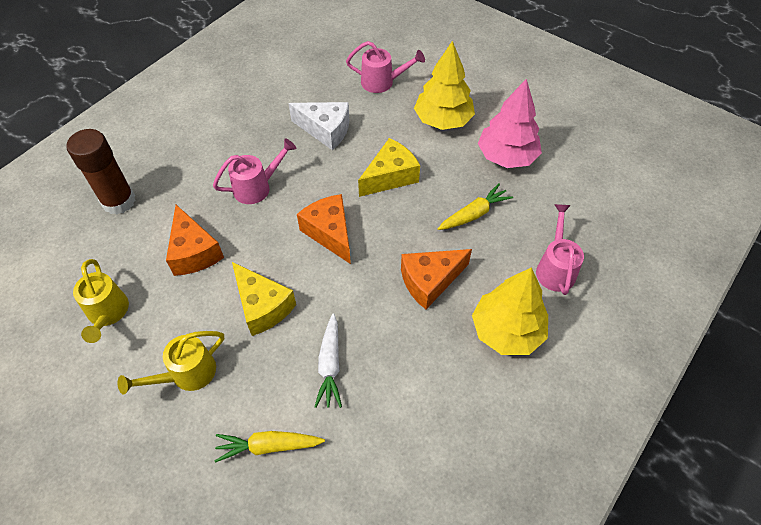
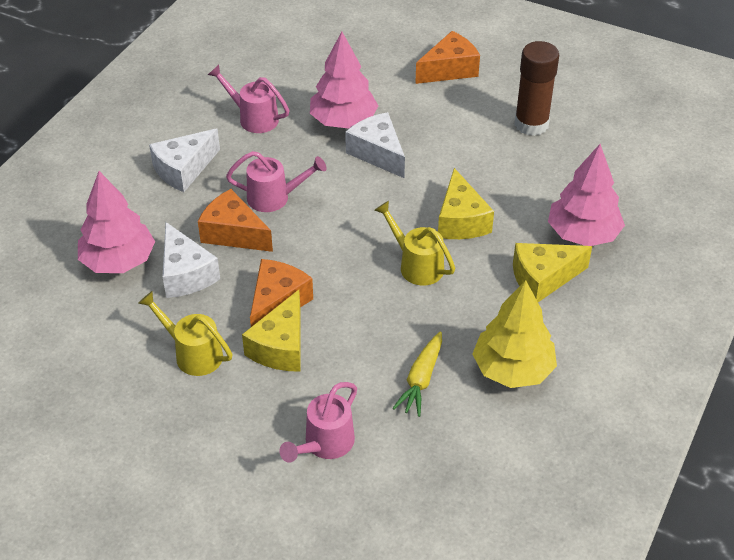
pink tree: [478,79,542,168] = 1 -> [78,171,155,273] [310,32,378,129] [548,144,625,246] = 3
white carrot: [314,314,342,408] = 1 -> none = 0
white cheese: [289,102,349,150] = 1 -> [149,129,220,192] [162,222,220,298] [345,112,405,178] = 3
yellow carrot: [215,431,325,463] [438,184,513,230] = 2 -> [392,331,442,417] = 1
yellow cheese: [232,262,296,336] [358,138,420,197] = 2 -> [242,290,301,372] [438,168,494,239] [513,243,592,302] = 3
yellow tree: [414,41,475,130] [472,267,548,355] = 2 -> [472,280,557,388] = 1

